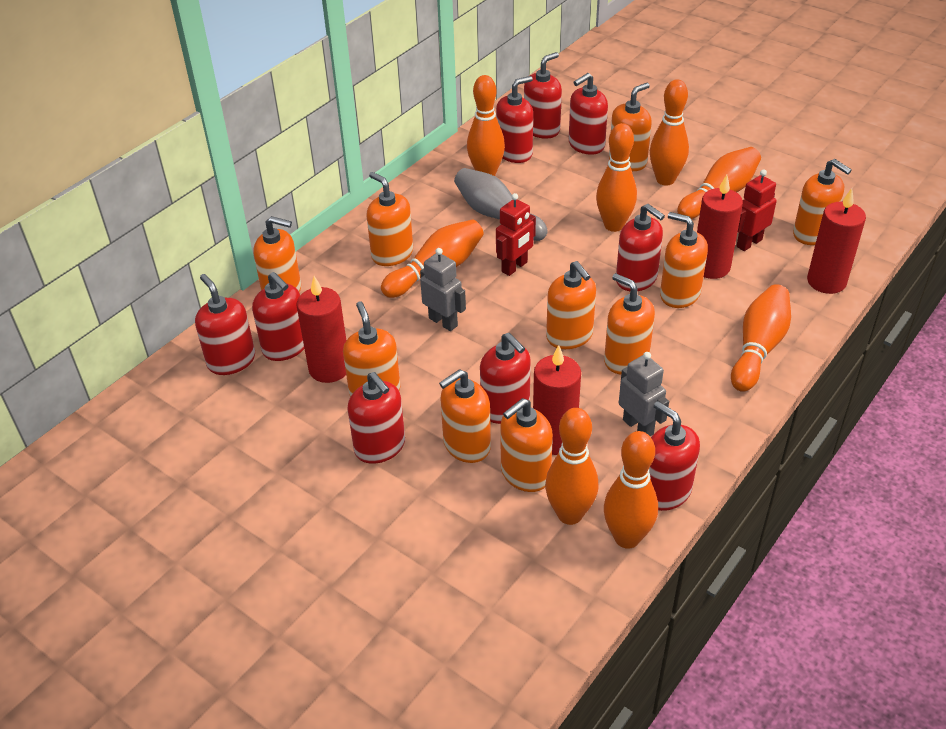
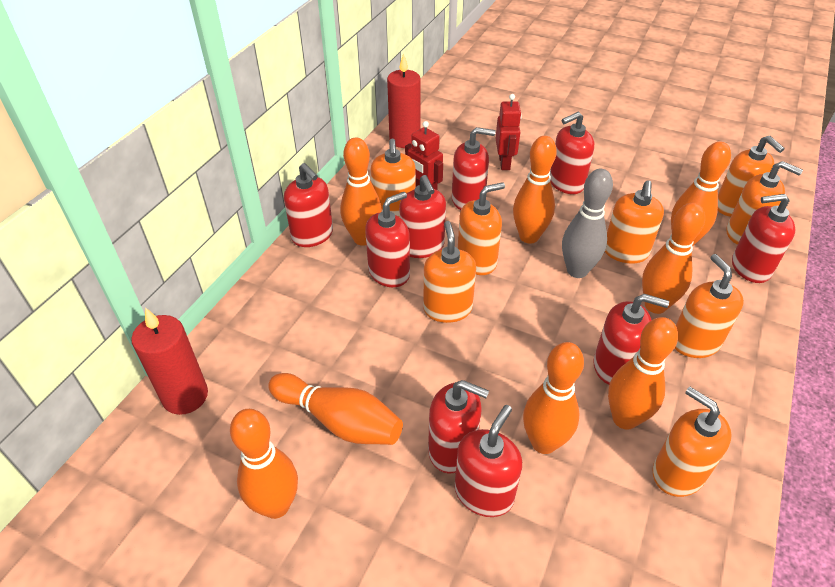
grey robot: [420,248,466,331] [619,352,669,436] = 2 -> none = 0
orange soap dispenser: [253,216,301,293] [343,302,400,397] [367,172,413,266] [439,369,491,463] [500,398,553,492] [546,261,596,349] [604,273,655,374] [609,83,652,171] [660,212,708,308] [793,159,852,245] = 10 -> [370,139,416,217] [423,221,476,323] [458,182,505,275] [605,180,664,264] [653,387,732,497] [675,254,744,358] [718,135,785,217] [726,161,803,245] = 8
red candle: [296,276,346,383] [533,345,581,455] [697,175,743,279] [807,188,866,294] = 4 -> [131,308,208,415] [387,53,421,148] = 2

